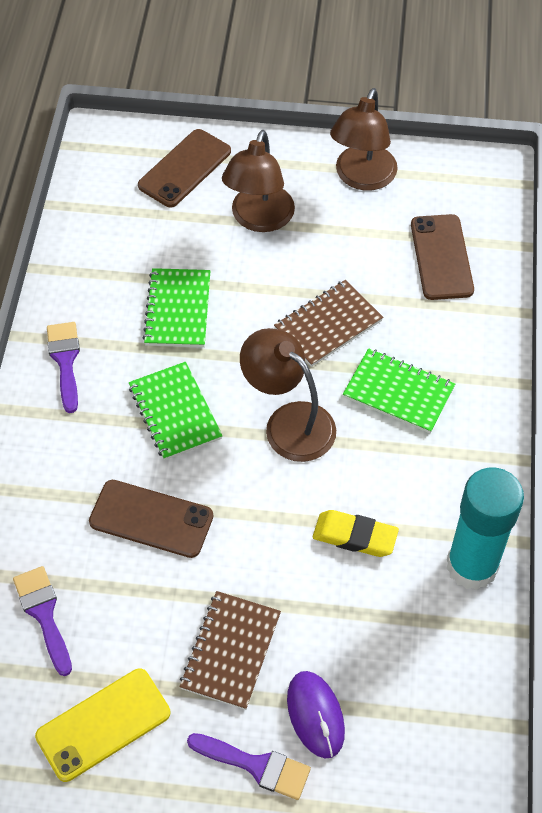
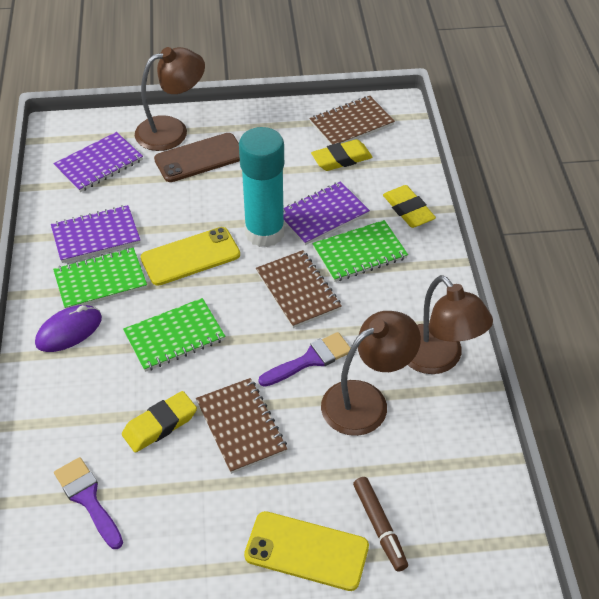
brown marker: none = 0 -> [353,477,408,572] = 1
brown notebook: [179,591,281,710] [274,280,383,367] = 2 -> [196,378,287,474] [256,250,342,328] [309,96,395,145] = 3
brown phone: [89,480,213,558] [138,129,231,207] [411,214,474,300] = 3 -> [154,133,240,182] = 1
purple brush: [13,566,72,676] [47,322,80,413] [187,733,311,800] = 3 -> [54,457,123,549] [259,332,350,387] = 2
purple notebook: none = 0 -> [51,205,140,263] [53,132,143,192] [283,181,370,245] = 3
yellow eraser: [313,510,399,557] = 1 -> [122,391,197,453] [311,139,373,171] [383,185,436,228] = 3
yellow phone: [35,668,170,782] = 1 -> [140,227,240,286] [244,511,369,591] = 2

